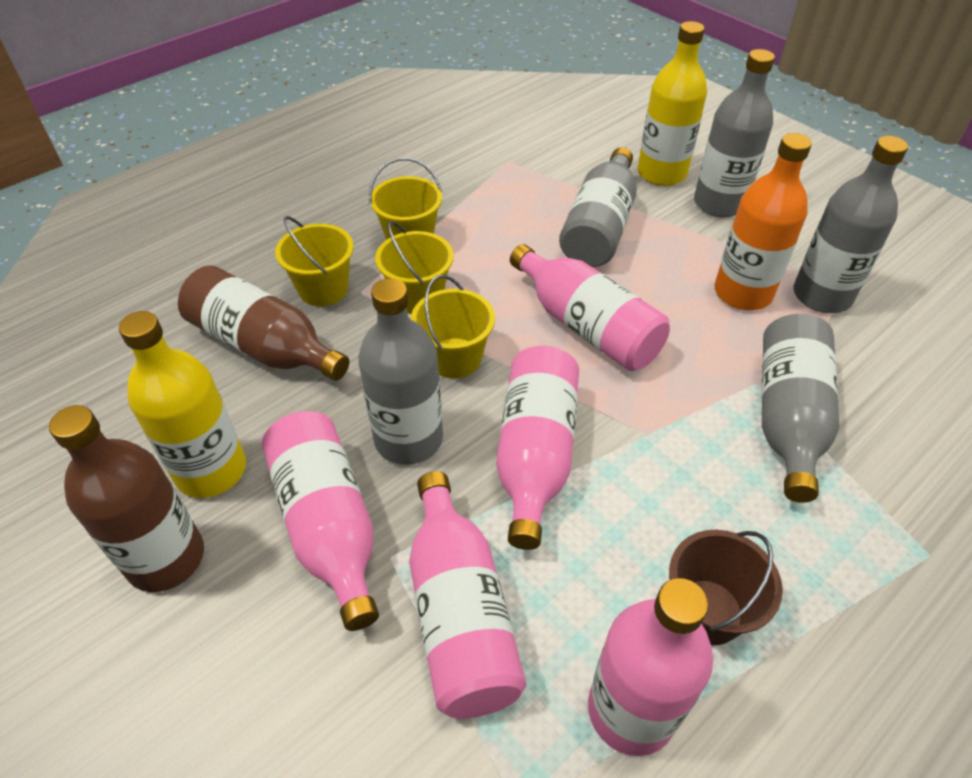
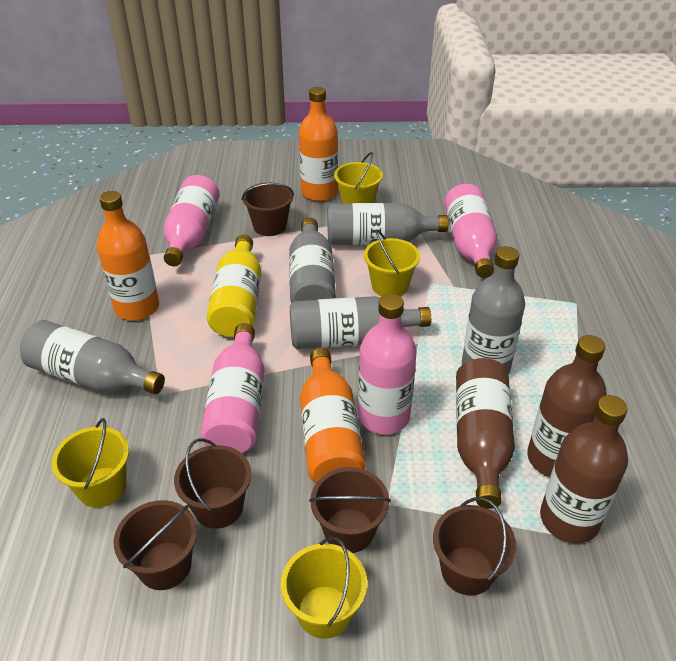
brown bottle: [49,405,204,592] [178,265,349,381] = 2 -> [456,358,515,509] [527,335,607,477] [540,395,628,543] = 3
brown bucket: [669,530,783,645] = 1 -> [113,500,197,590] [174,438,251,529] [242,183,294,236] [309,467,391,553] [433,497,517,596] = 5
orange bottle: [714,133,812,310] = 1 -> [97,191,159,321] [299,87,338,202] [300,348,366,483] = 3
pink bottle: [262,411,379,631] [409,471,526,718] [496,346,579,550] [510,244,670,371] [588,578,713,756] = 5 -> [164,175,220,266] [200,323,265,453] [358,294,417,434] [444,184,497,278] = 4
yellow bottle: [119,311,246,498] [638,21,707,186] = 2 -> [206,235,261,337] = 1

